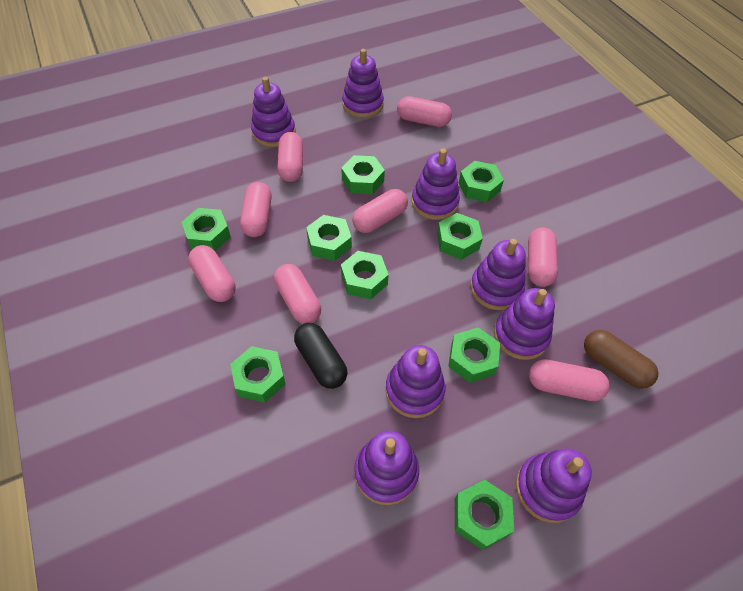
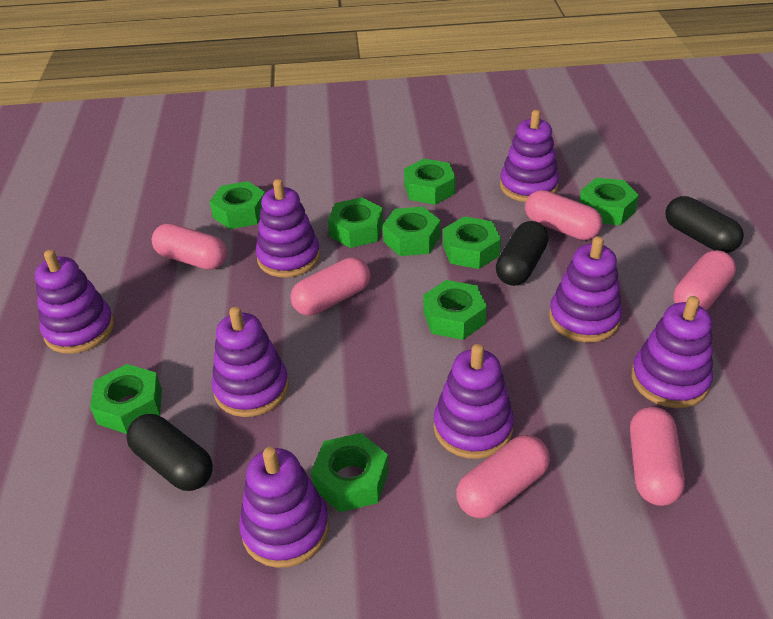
black capsule: [294,323,348,389] = 1 -> [126,414,213,491] [496,221,549,286] [665,196,744,253] = 3
brown capsule: [584,330,659,389] = 1 -> none = 0
pink capsule: [188,245,236,302] [240,182,272,237] [274,264,321,324] [277,132,303,182] [352,189,408,233] [397,96,452,127] [528,227,558,287] [529,360,610,401] = 8 -> [152,223,227,270] [291,257,370,316] [456,435,550,519] [525,190,602,240] [630,407,685,506] [673,250,736,310] = 6

